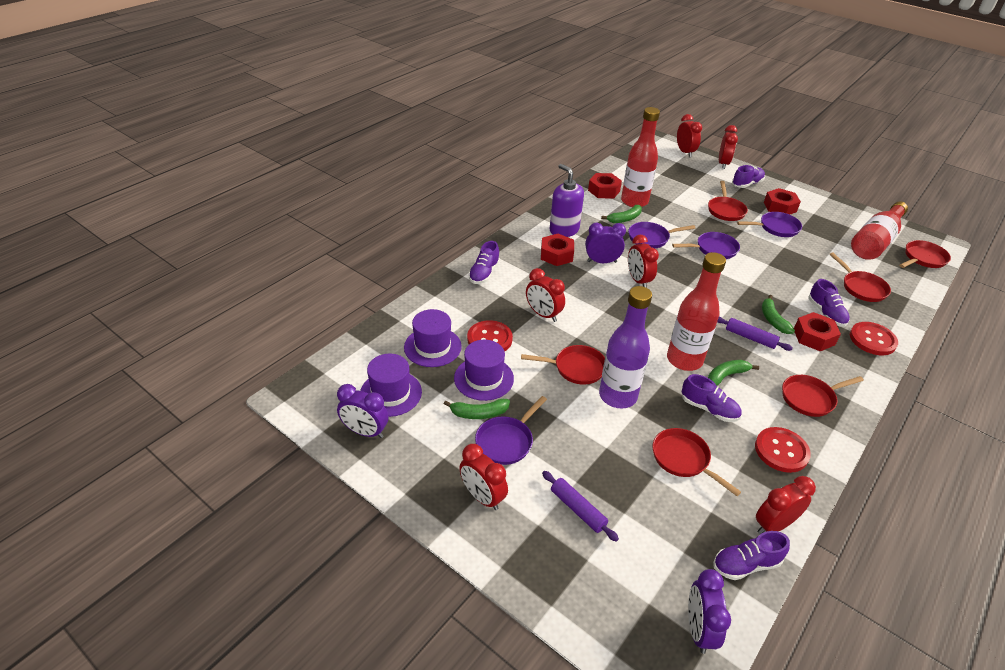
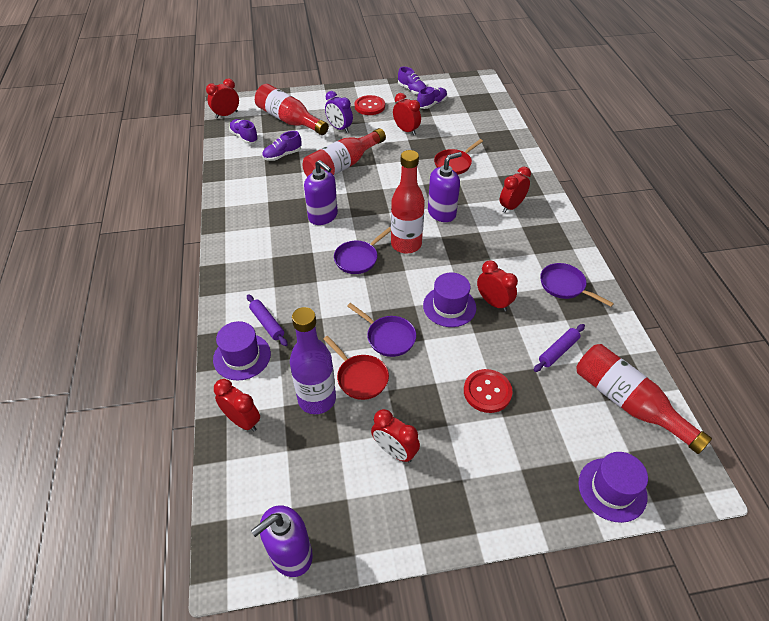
green banana: [444,399,510,419] [601,205,642,223] [708,360,759,386] [762,295,795,334] = 4 -> none = 0
purple clock: [337,384,389,438] [585,223,626,263] [688,569,731,654] = 3 -> [325,91,353,133] = 1
purple pan: [475,396,547,465] [628,222,695,248] [672,232,740,259] [737,212,802,237] = 4 -> [334,227,391,274] [347,303,416,357] [540,263,614,307] = 3
purple shoe: [468,241,500,284] [682,374,742,422] [713,531,790,580] [732,165,765,188] [808,279,850,327] = 5 -> [229,119,258,144] [262,131,302,161] [398,67,426,95] [417,87,447,109] = 4
purple soap dispenser: [550,164,584,237] = 1 -> [251,505,313,577] [304,160,338,225] [428,152,462,222] = 3
red bottle: [621,107,660,207] [667,252,726,371] [851,201,908,260] = 3 -> [255,84,329,135] [303,128,386,177] [391,150,425,253] [576,344,712,454] = 4
red button: [467,320,513,352] [755,427,811,473] [850,322,898,355] = 3 -> [355,95,385,115] [464,369,512,413] = 2
red nut: [541,234,574,266] [588,173,622,199] [764,188,801,214] [794,312,841,351] = 4 -> none = 0
red pan: [521,345,605,385] [653,428,741,496] [708,181,748,221] [782,375,864,417] [829,252,891,302] [899,240,951,268] = 6 -> [323,336,389,400] [434,139,483,175] = 2

